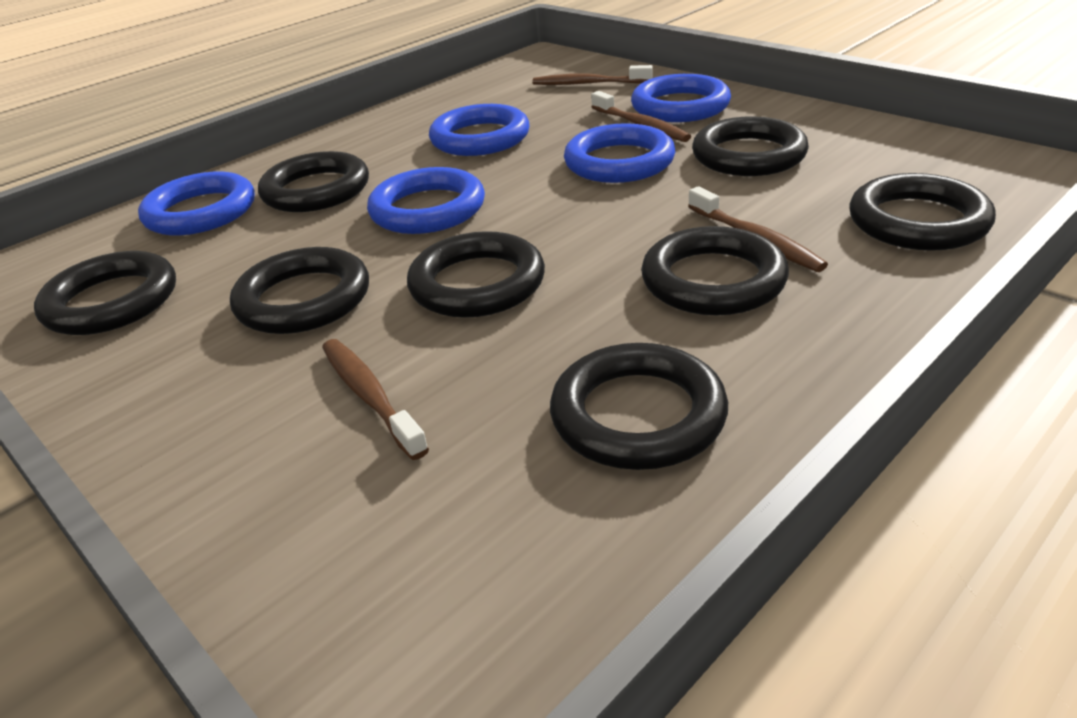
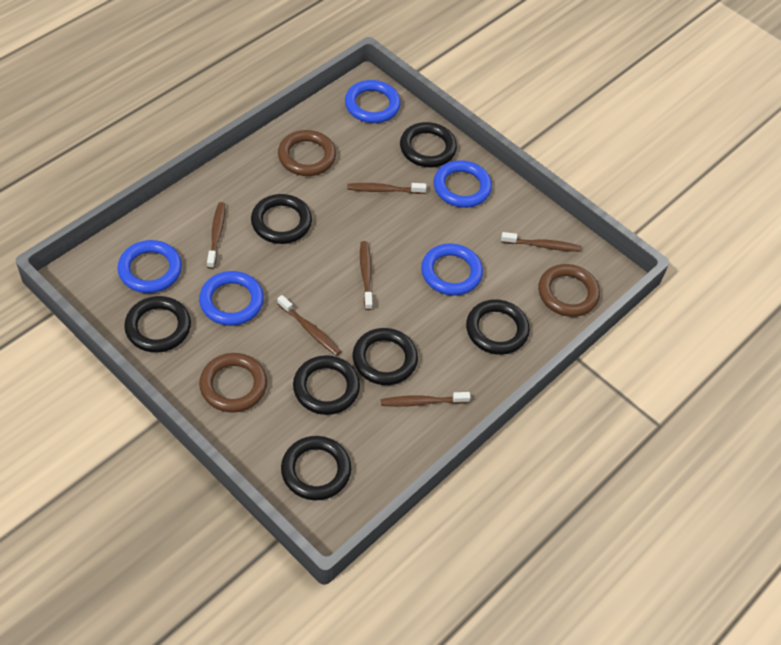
black ring: [34,251,176,335] [230,247,369,334] [258,151,369,212] [407,231,545,318] [550,343,728,470] [641,226,789,315] [692,116,809,176] [849,173,996,251] = 8 -> [124,296,191,353] [251,194,312,244] [281,436,351,500] [293,355,360,415] [353,328,418,385] [400,122,457,167] [466,299,530,355] = 7
brown ring: none = 0 -> [199,353,267,413] [278,130,336,176] [538,264,600,317] = 3
brown toothbrush: [322,339,429,460] [533,65,653,85] [591,91,691,142] [688,186,828,272] = 4 -> [207,202,225,269] [277,295,341,356] [347,183,426,194] [360,241,373,310] [381,392,471,407] [501,232,581,252] = 6

